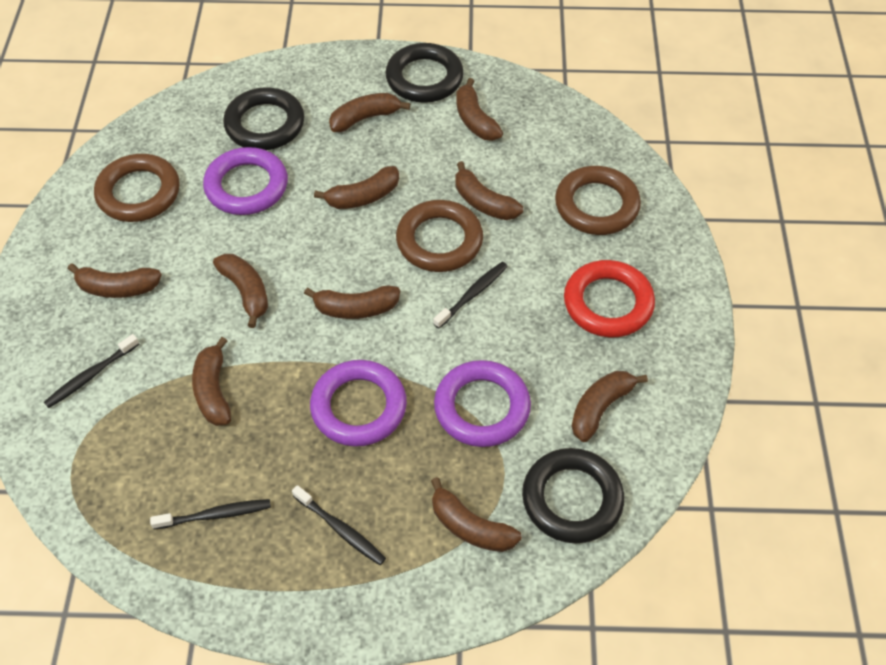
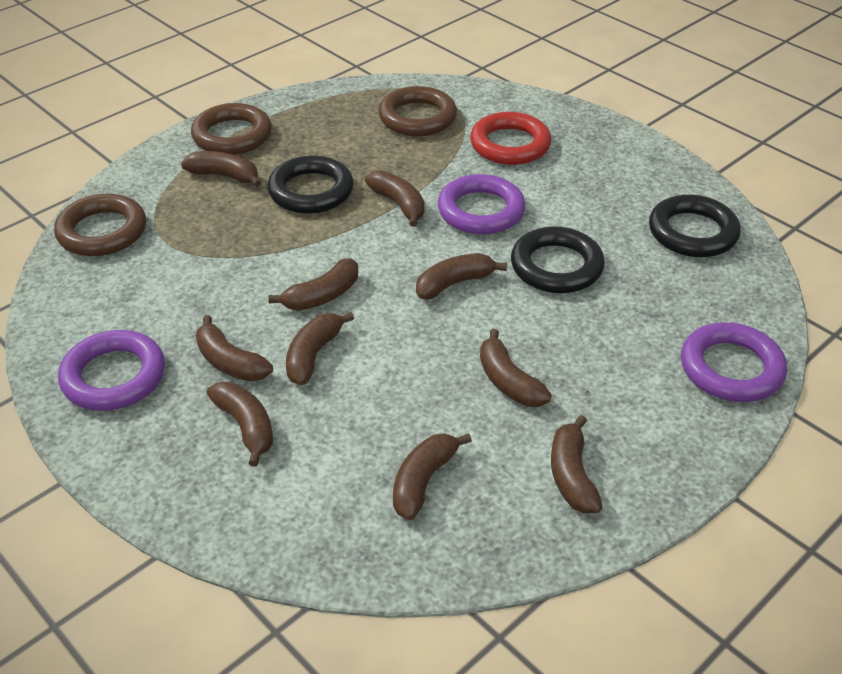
black toothbrush: [44,334,139,408] [150,499,271,530] [292,485,386,565] [433,262,508,329] = 4 -> none = 0

